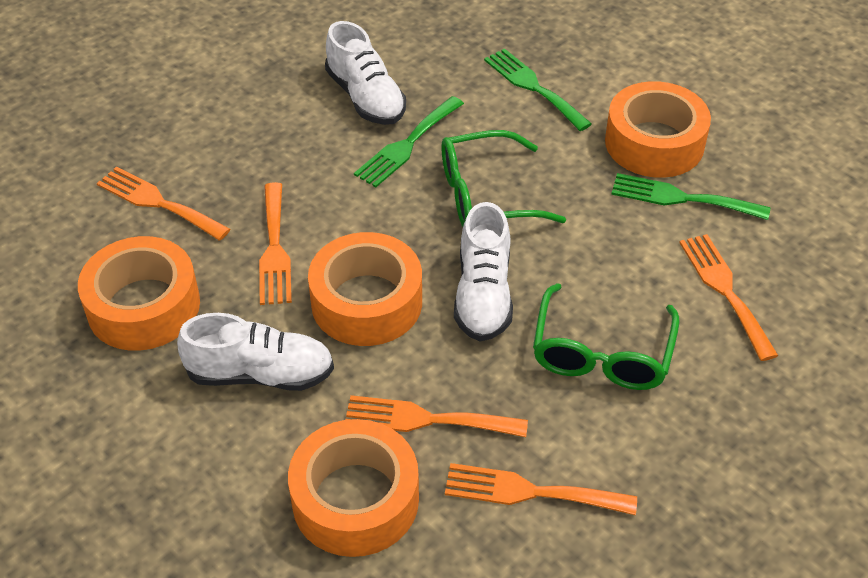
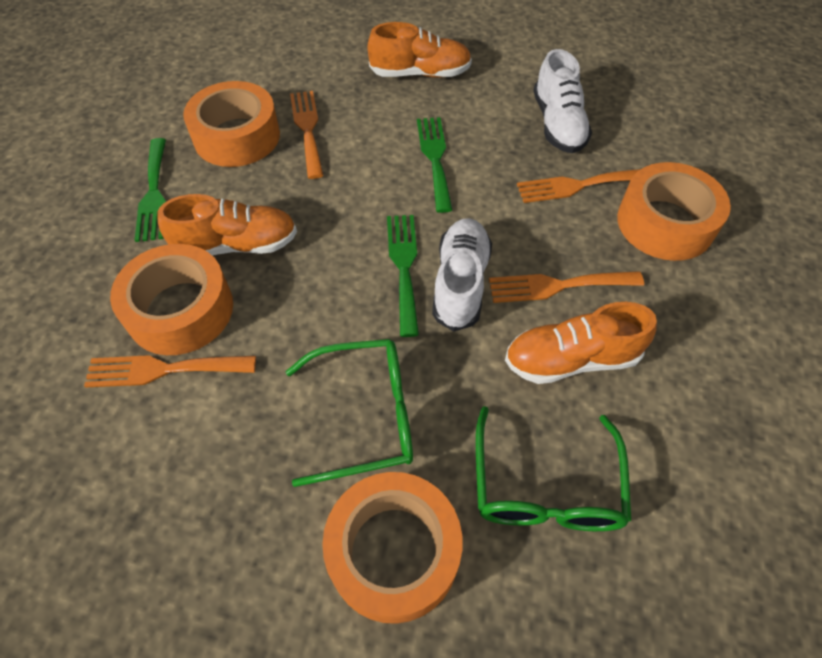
orange fork: [97,166,231,241] [259,182,292,305] [345,395,528,437] [445,463,637,515] [679,234,779,361] = 5 -> [84,355,256,388] [290,91,324,179] [489,271,644,303] [517,169,641,203] = 4
orange shoe: none = 0 -> [157,194,297,255] [367,22,472,78] [505,302,657,384] = 3
white shoe: [177,313,334,391] [325,21,406,125] [454,202,513,341] = 3 -> [432,218,492,331] [533,49,592,153] = 2

